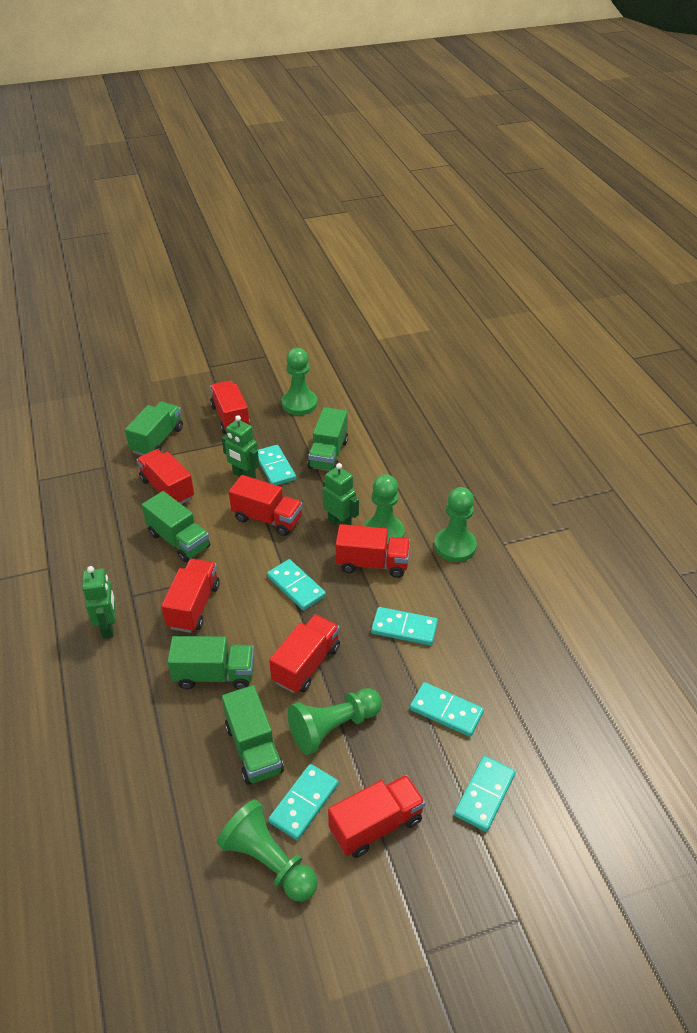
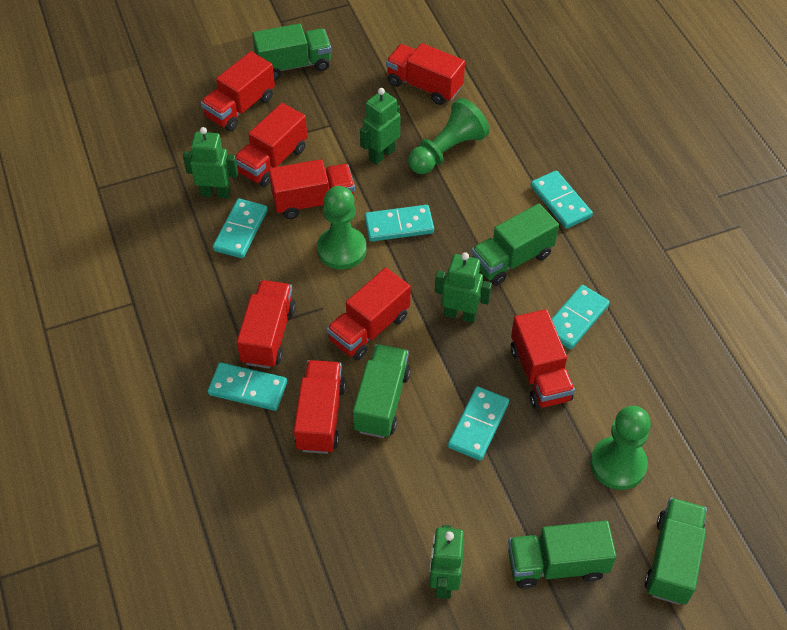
green pawn: [217,800,318,902] [282,348,317,415] [287,688,382,755] [364,474,405,549] [434,487,477,562] = 5 -> [317,186,367,269] [408,98,489,174] [590,406,651,490] = 3
green robot: [82,566,116,638] [222,415,259,479] [323,463,359,525] = 3 -> [183,127,238,198] [360,88,400,165] [430,525,464,599] [435,252,492,323] = 4
red truck: [137,449,194,504] [161,559,220,633] [210,380,250,434] [229,475,303,536] [269,614,340,693] [328,775,425,858] [336,524,410,578] = 7 -> [201,51,275,131] [235,103,307,187] [237,280,296,369] [269,159,355,219] [294,360,346,454] [327,268,411,360] [386,43,465,105] [511,309,575,409] = 8

